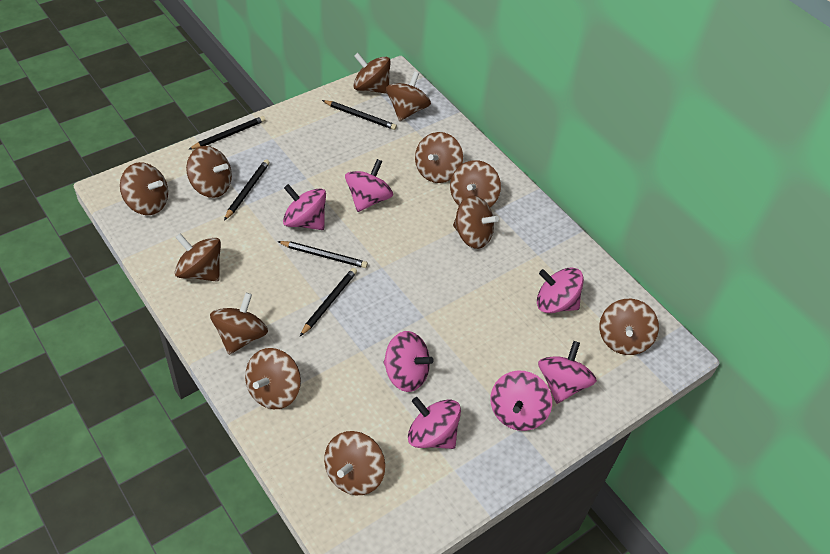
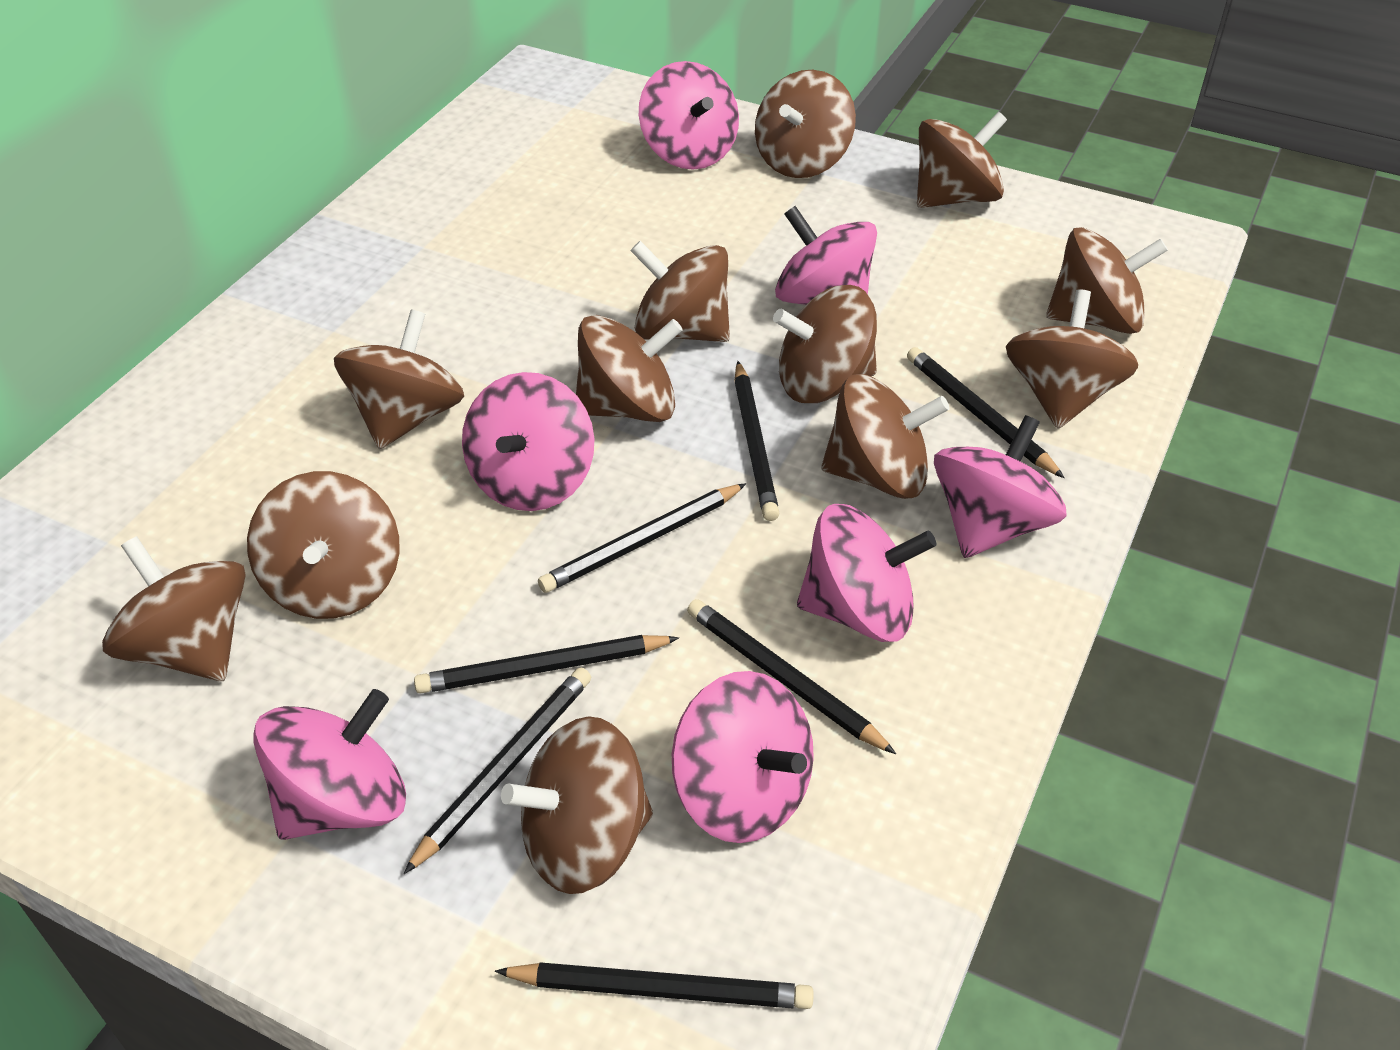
black pencil: [188,116,265,150] [224,159,270,220] [277,241,368,268] [300,268,357,336] [322,100,397,130] = 5 -> [404,667,591,874] [414,635,679,694] [495,962,814,1009] [538,483,746,593] [687,599,896,754] [734,361,780,521] [907,347,1065,478] = 7

